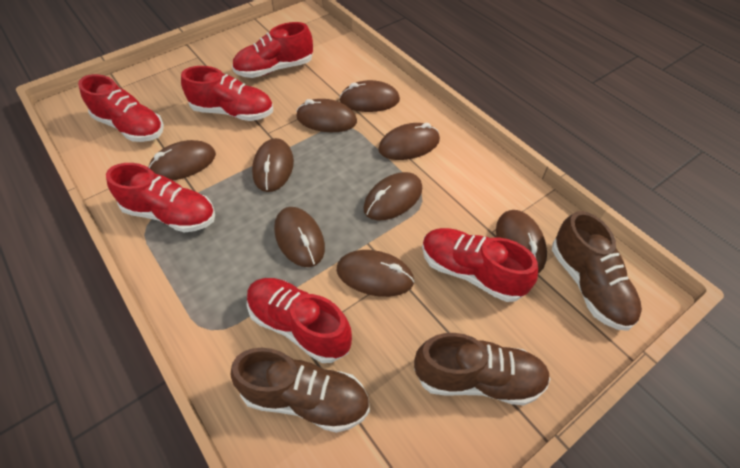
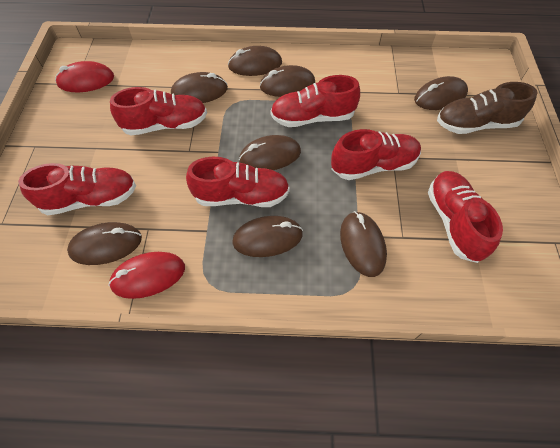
brown mouse: [148,140,216,181] [252,138,294,192] [274,207,325,267] [296,99,357,132] [336,250,415,297] [339,80,400,112] [363,172,422,221] [378,123,440,160] [496,210,547,273] = 9 -> [67,222,142,265] [171,72,228,103] [228,46,282,76] [232,216,303,257] [239,135,301,170] [260,65,315,97] [340,211,387,277] [414,76,468,110] = 8
brown shoe: [230,348,370,433] [414,333,550,405] [552,211,642,331] = 3 -> [437,82,538,134] = 1
red mouse: none = 0 -> [55,61,114,92] [109,252,185,299] = 2

